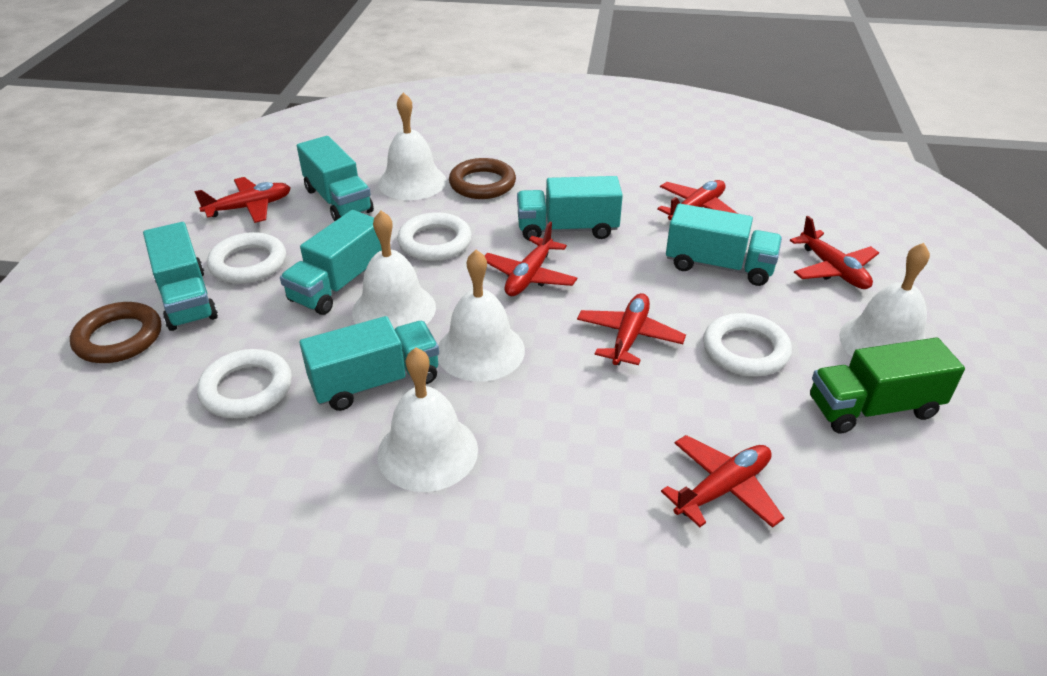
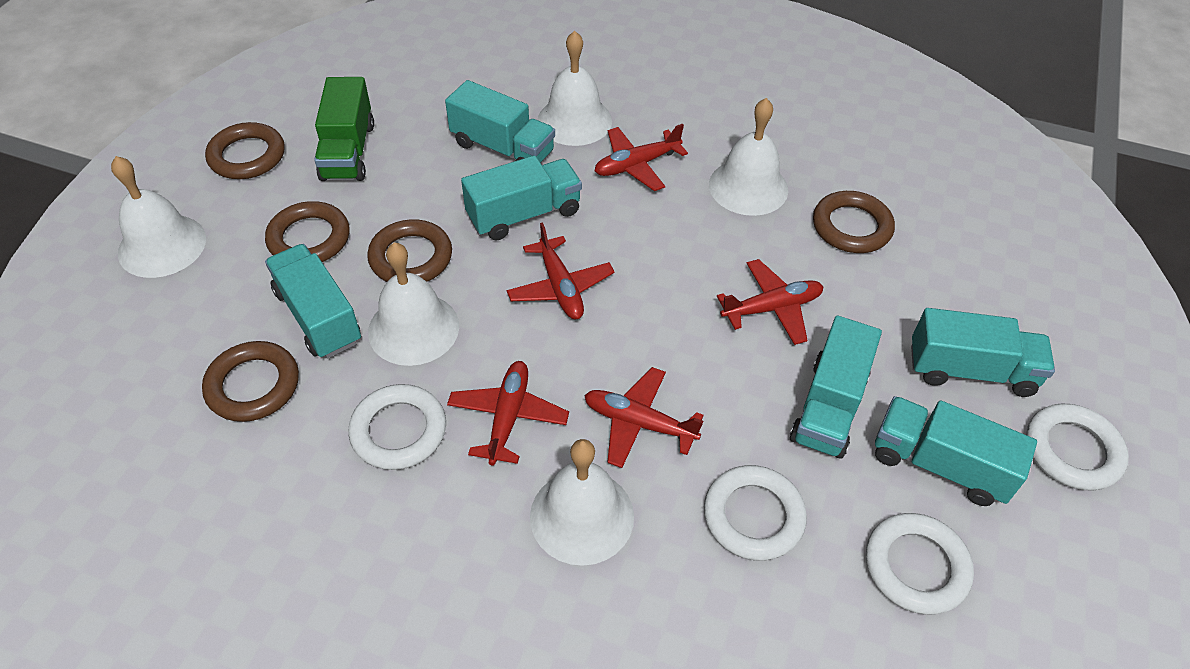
brown ring: [70,302,161,363] [449,158,516,199] = 2 -> [202,341,299,422] [205,122,285,179] [265,201,350,262] [367,219,452,282] [813,191,895,253] = 5
red plane: [194,177,291,223] [485,222,577,296] [577,293,686,365] [657,180,738,220] [661,435,784,528] [790,216,879,289] = 6 -> [447,361,569,466] [507,222,615,319] [584,367,704,468] [595,124,688,191] [717,259,823,345] = 5

